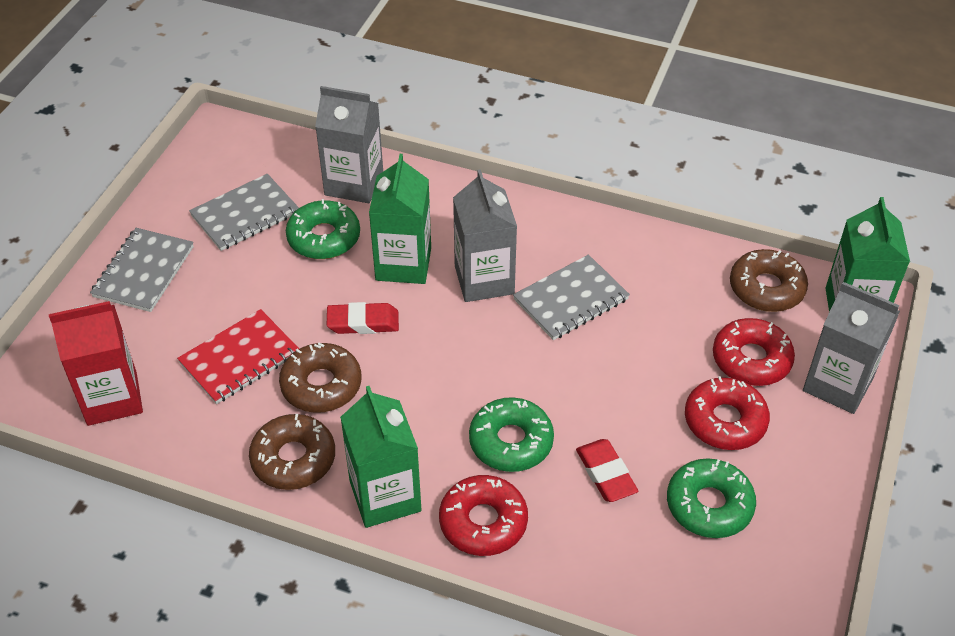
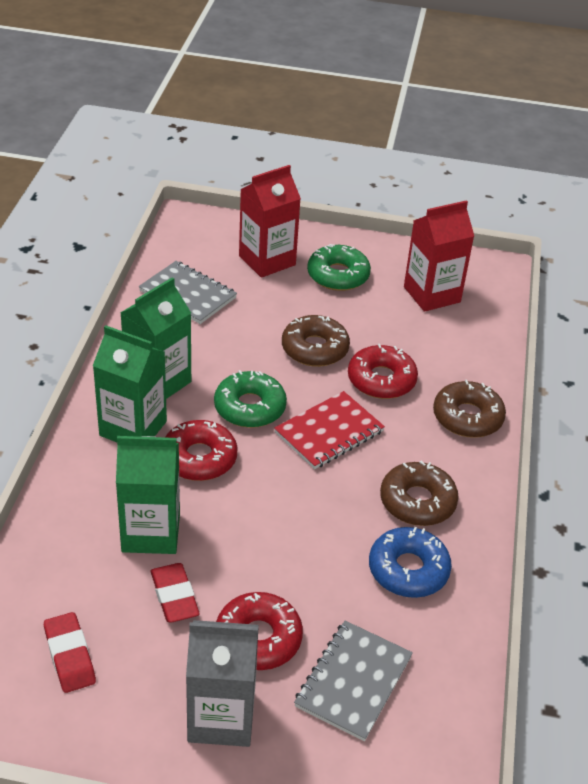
blue donut: none = 0 -> [369,527,452,598] = 1
green donut: [286,199,360,259] [469,397,554,472] [667,458,756,538] = 3 -> [214,370,287,428] [307,244,371,291] = 2
grey carton: [315,86,383,203] [453,169,517,302] [803,282,900,414] = 3 -> [186,620,259,747] = 1
grey notebook: [90,228,194,312] [189,174,299,251] [513,255,630,340] = 3 -> [139,261,237,324] [294,621,413,741] = 2
red carton: [49,301,143,426] = 1 -> [239,165,301,278] [404,200,474,312] = 2

